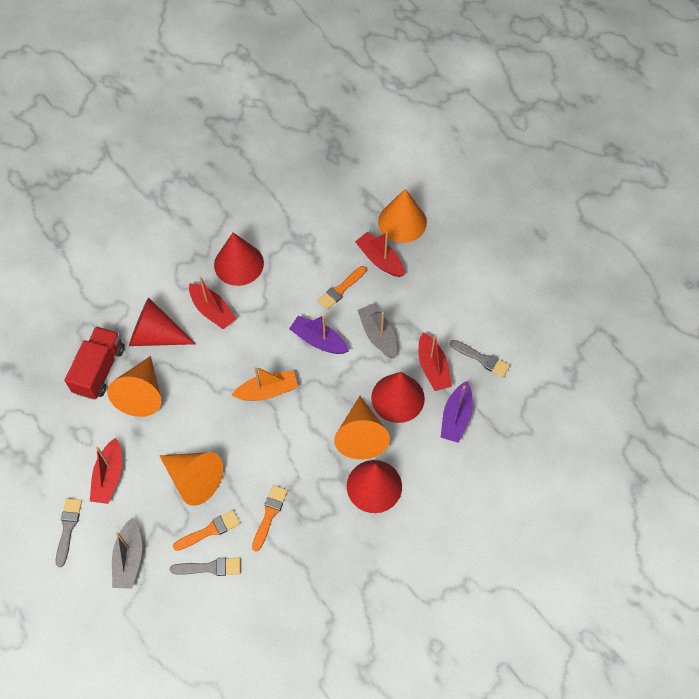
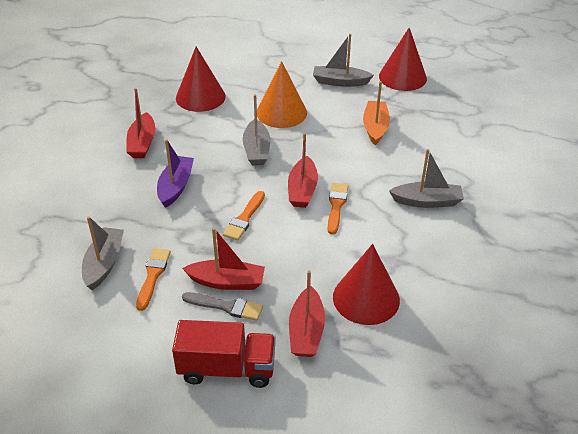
grey boat: [112,518,142,589] [357,304,397,358] = 2 -> [82,216,124,290] [243,94,270,165] [313,34,374,87] [389,149,464,208] = 4
grey brush: [56,498,82,567] [170,558,241,576] [450,340,510,377] = 3 -> [182,292,263,321] = 1
orange cone: [107,356,161,417] [159,452,223,506] [334,396,390,460] [378,189,427,243] = 4 -> [257,61,307,128] = 1
purple boat: [289,315,349,354] [441,381,473,443] = 2 -> [157,139,194,208] = 1
red cone: [129,297,196,346] [214,233,264,286] [347,460,402,513] [371,372,425,423] = 4 -> [176,47,226,112] [333,244,400,325] [379,28,427,91] = 3

